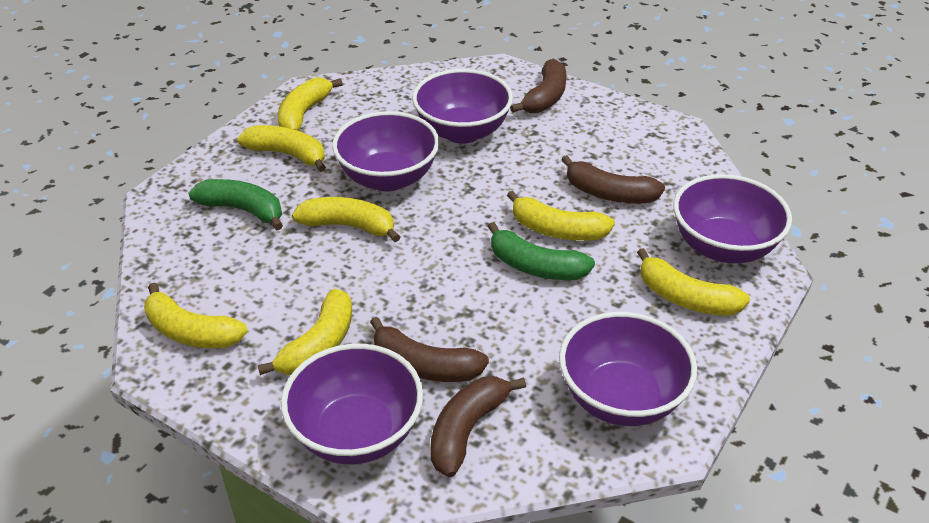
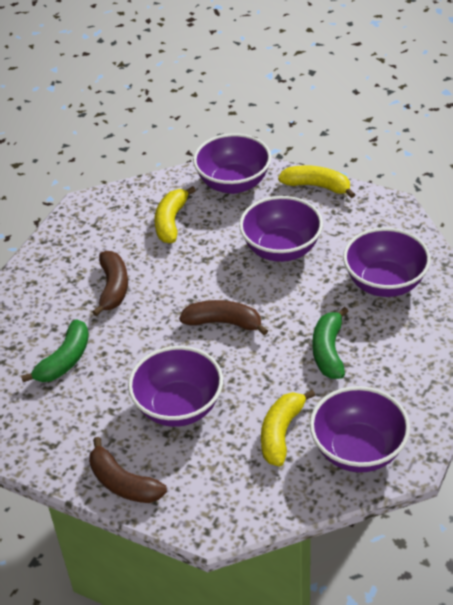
brown banana: [370,317,489,382] [430,376,526,477] [510,59,566,113] [561,155,665,204] = 4 -> [89,437,167,503] [92,251,128,316] [179,300,268,335] = 3
yellow banana: [144,282,248,348] [237,125,326,172] [258,289,352,375] [278,78,343,131] [292,197,400,242] [507,190,615,241] [637,248,750,316] = 7 -> [155,186,196,243] [261,390,315,467] [278,165,355,198] = 3

